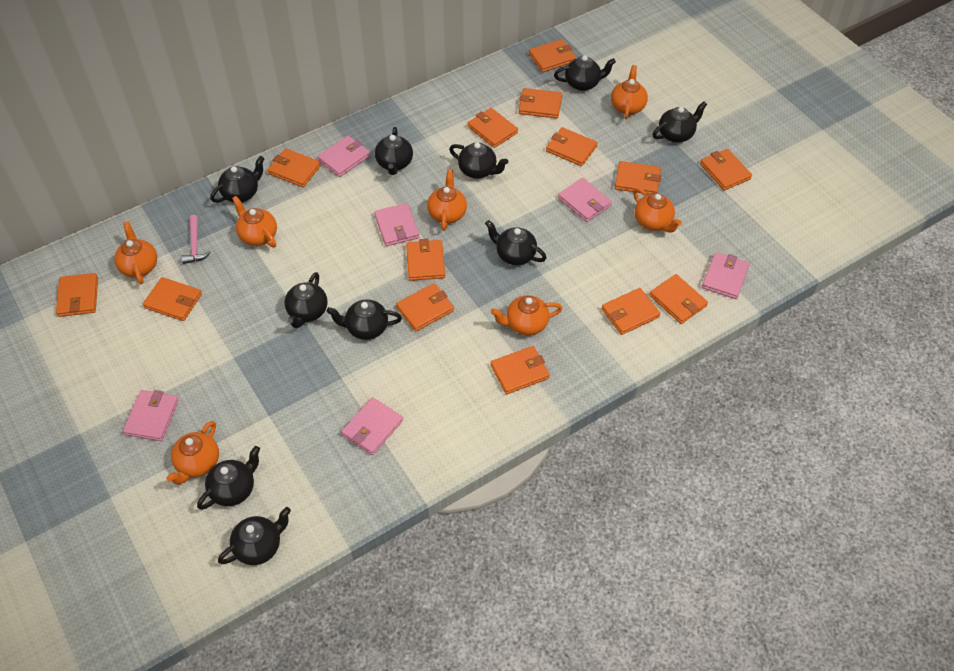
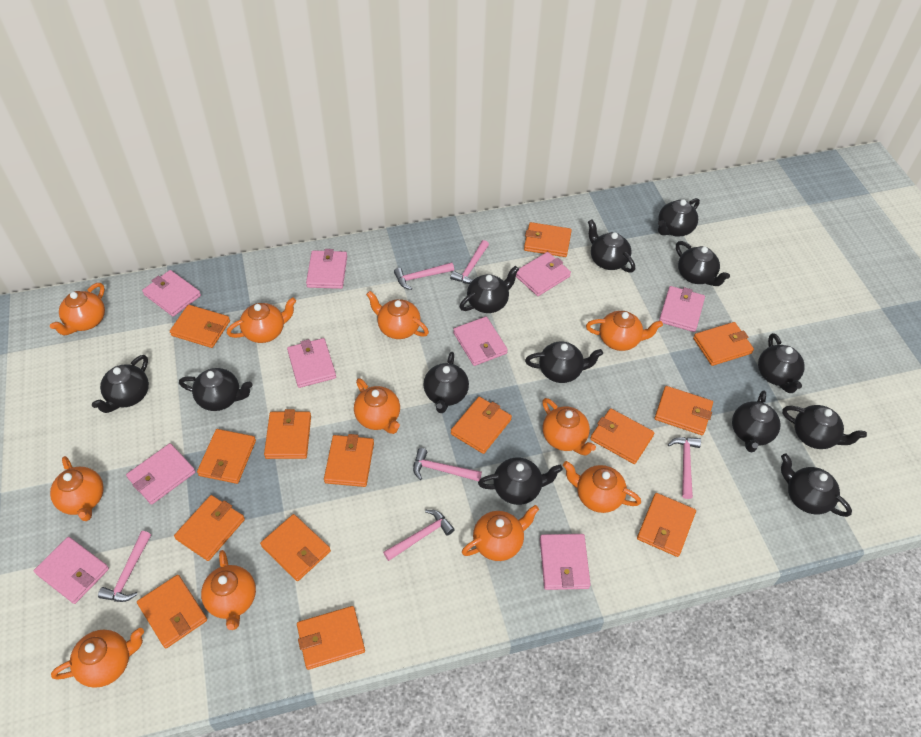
black teapot: [197,446,260,510] [210,156,265,203] [218,507,291,565] [285,272,327,328] [326,299,402,340] [375,127,413,175] [449,142,508,179] [485,220,547,265] [554,55,616,91] [653,102,707,143] = 10 -> [92,355,149,413] [179,368,253,411] [423,352,469,413] [460,266,519,313] [478,458,563,505] [525,341,603,383] [588,220,635,273] [658,198,700,236] [676,241,730,286] [732,390,780,453] [758,333,805,393] [781,453,852,517] [782,405,867,449] = 13
orange teapot: [114,222,157,284] [166,421,219,485] [232,196,277,248] [427,169,467,231] [491,295,563,336] [611,65,648,119] [633,188,682,233] = 7 -> [50,283,105,335] [50,456,104,521] [51,628,144,688] [201,550,256,630] [227,297,296,343] [354,378,400,434] [366,291,429,339] [462,505,539,561] [542,398,596,456] [563,461,641,513] [586,311,663,351] = 11
pink hammer: [181,215,211,264] = 1 -> [98,531,151,602] [383,510,455,561] [394,262,454,290] [413,448,482,481] [450,240,489,284] [668,437,701,499] = 6
pink wallet: [123,390,179,441] [317,136,370,177] [341,397,403,455] [374,203,419,246] [558,178,612,222] [702,252,750,299] = 6 -> [34,537,109,604] [126,443,196,505] [142,270,201,317] [287,338,336,388] [306,249,347,289] [453,317,508,366] [516,252,571,296] [540,534,591,590] [659,286,705,332] = 9

